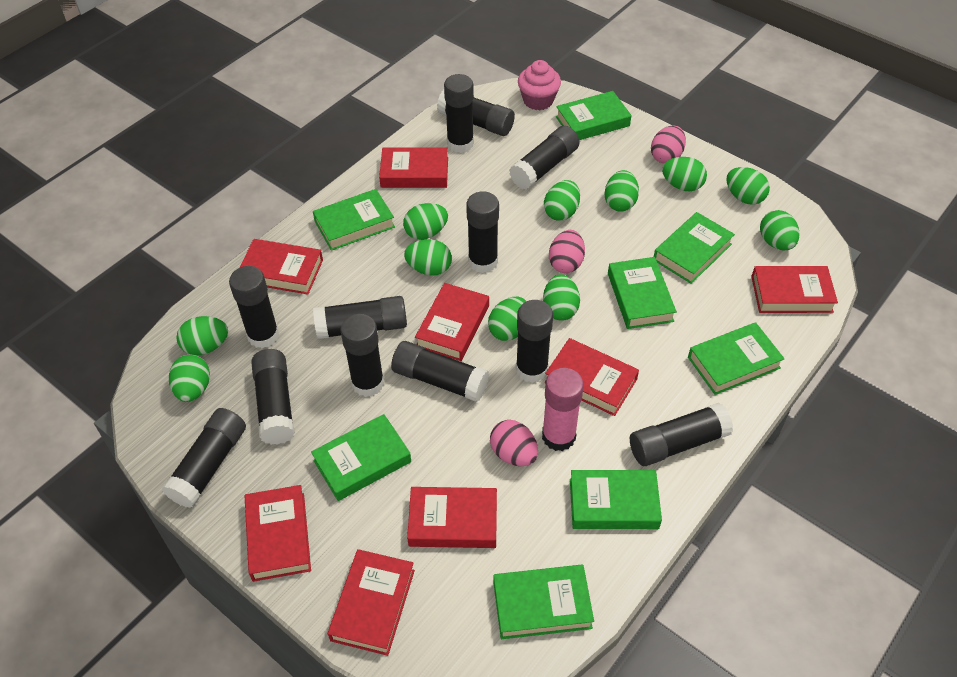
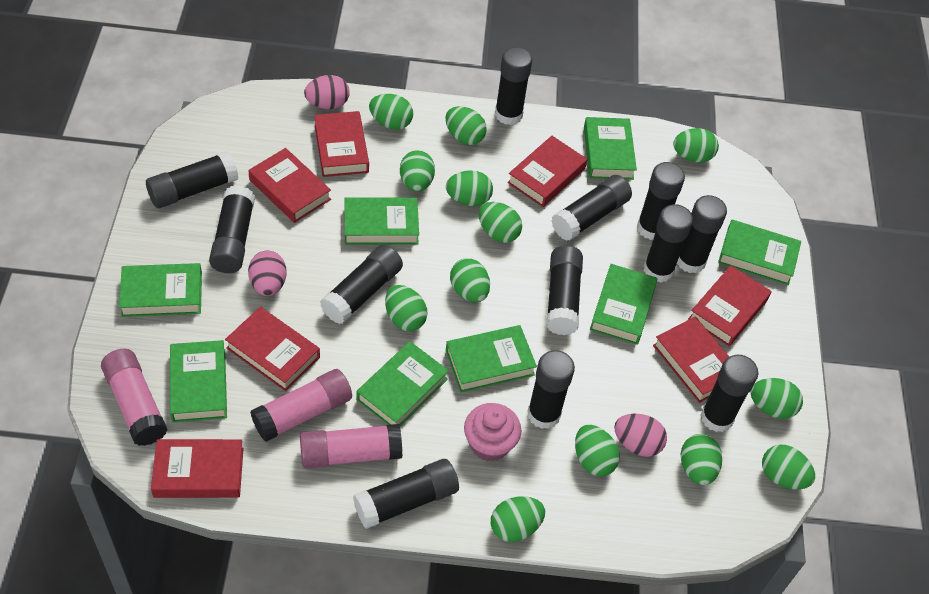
green egg: [169,354,210,402] [177,316,228,355] [403,203,448,240] [404,239,452,276] [488,297,526,341] [543,274,580,321] [544,180,580,221] [604,170,639,212] [662,157,707,191] [726,167,770,205] [760,210,800,251] = 11 -> [369,94,413,130] [385,285,428,331] [400,150,435,192] [445,106,487,145] [446,170,493,206] [450,258,490,302] [479,202,522,243] [491,496,545,542] [575,425,620,476] [673,128,719,163] [681,434,722,485] [750,378,803,419] [762,445,815,489] = 13
pink glue stick: [542,368,584,451] = 1 -> [101,349,168,446] [250,369,352,442] [300,424,402,468] = 3
red book: [239,239,323,295] [245,485,311,582] [328,549,415,656] [379,147,448,188] [407,487,497,548] [415,283,489,361] [545,338,639,416] [751,266,838,313] = 8 -> [151,439,244,498] [225,307,320,391] [249,148,331,223] [314,111,369,177] [507,136,587,207] [653,317,729,403] [688,265,772,346] = 7

